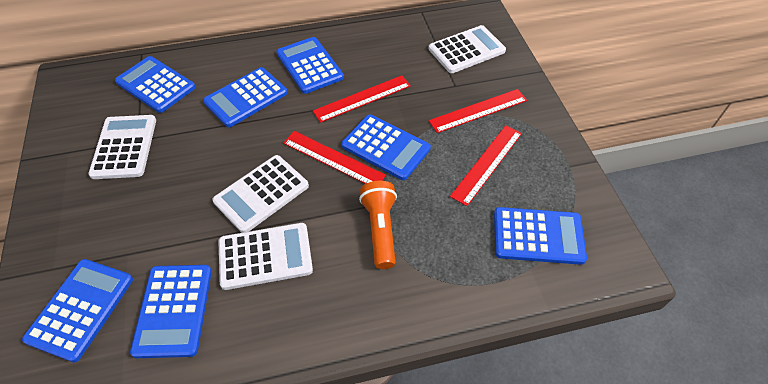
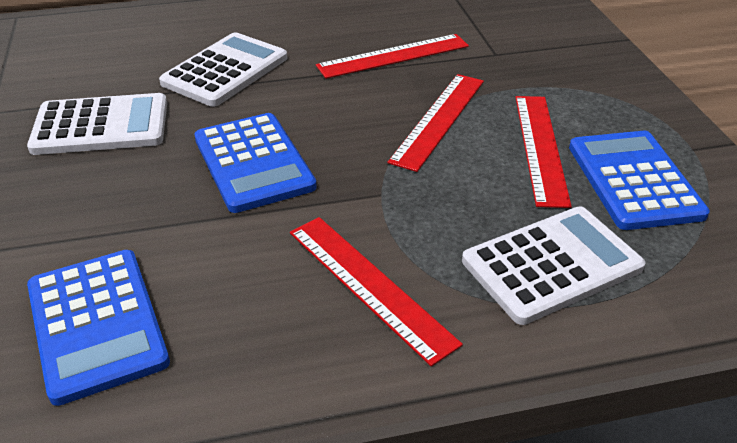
blue calculator: [22,259,133,363] [115,56,196,113] [130,265,212,358] [203,67,288,127] [276,37,344,94] [341,114,431,180] [494,207,587,265] = 7 -> [27,250,170,406] [194,113,317,213] [569,131,710,230] = 3
orange flashlight: [359,181,397,269] = 1 -> none = 0
white calculator: [88,115,156,179] [212,155,309,233] [218,223,313,290] [429,25,506,73] = 4 -> [27,93,167,155] [159,32,287,107] [462,206,646,325] = 3

